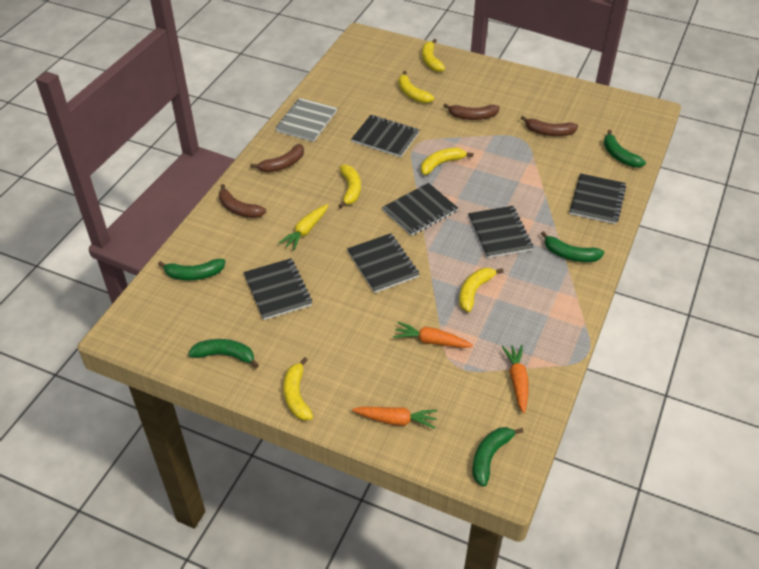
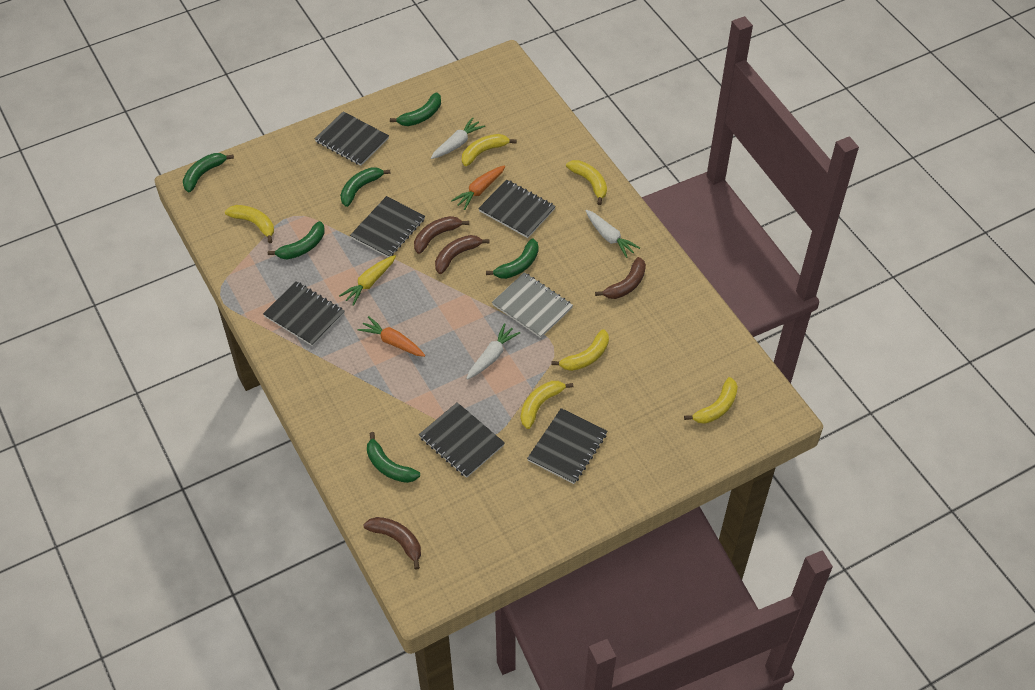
green banana: [158,259,225,281] [188,339,259,368] [473,427,523,487] [541,231,604,262] [603,130,646,167] = 5 -> [183,153,234,192] [268,221,325,259] [340,167,391,207] [367,432,420,483] [390,92,441,126] [486,238,539,279] = 6
orange carrot: [352,407,438,429] [393,322,473,348] [502,345,528,413] = 3 -> [358,316,426,357] [451,165,505,210] = 2
white carrot: none = 0 -> [431,117,485,159] [466,323,520,380] [585,210,640,258] = 3

